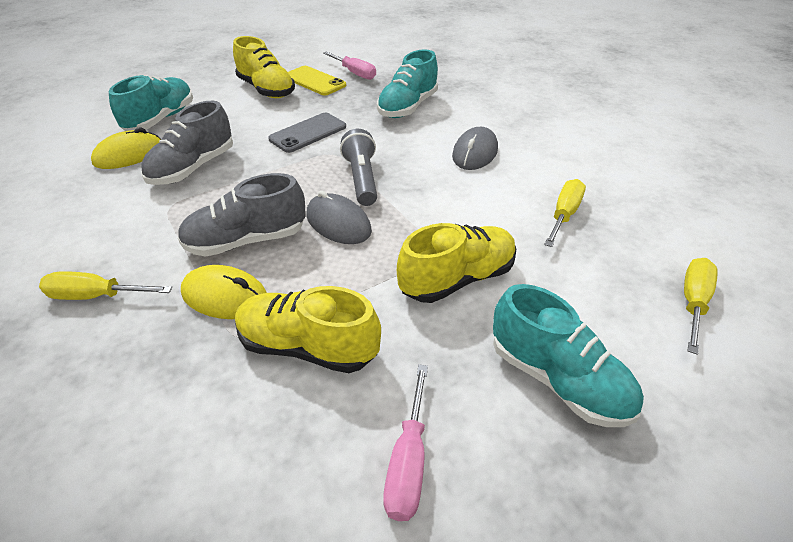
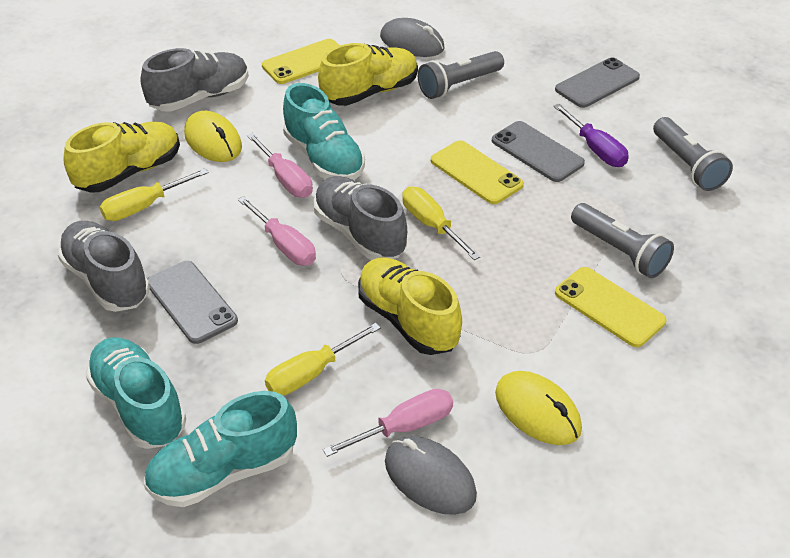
grey flashlight: [340,129,377,206] = 1 -> [418,51,504,99] [571,203,674,278] [653,117,733,191] = 3
grey phone: [268,113,346,153] = 1 -> [147,261,238,344] [492,121,585,182] [555,57,640,108] = 3
grey shoe: [141,101,233,185] [178,173,305,257] = 2 -> [57,221,150,312] [141,48,249,112] [314,176,407,260] = 3
pink screwdriver: [323,51,376,80] [383,364,428,521] = 2 -> [238,196,316,266] [247,133,313,198] [323,389,453,457] = 3
purple screwdriver: none = 0 -> [553,104,629,167] = 1
yellow phone: [288,66,346,95] = 1 -> [262,39,340,84] [431,140,524,204] [555,267,667,347] = 3

